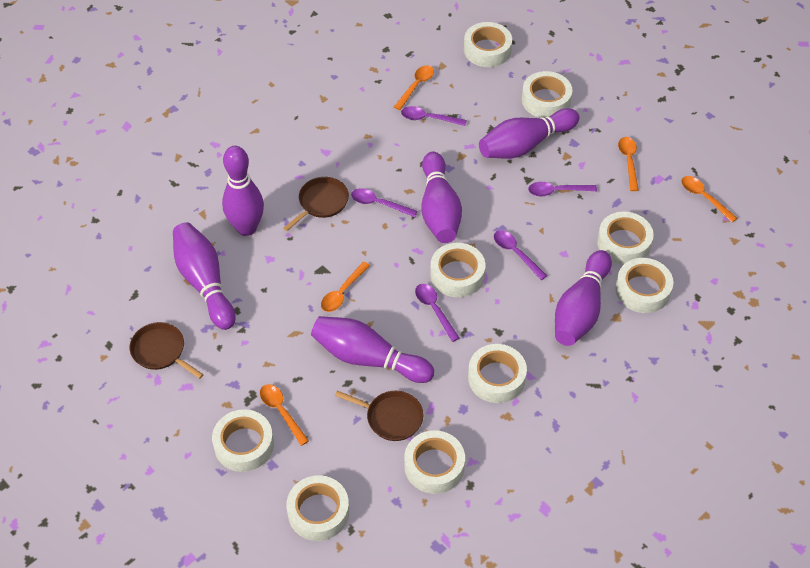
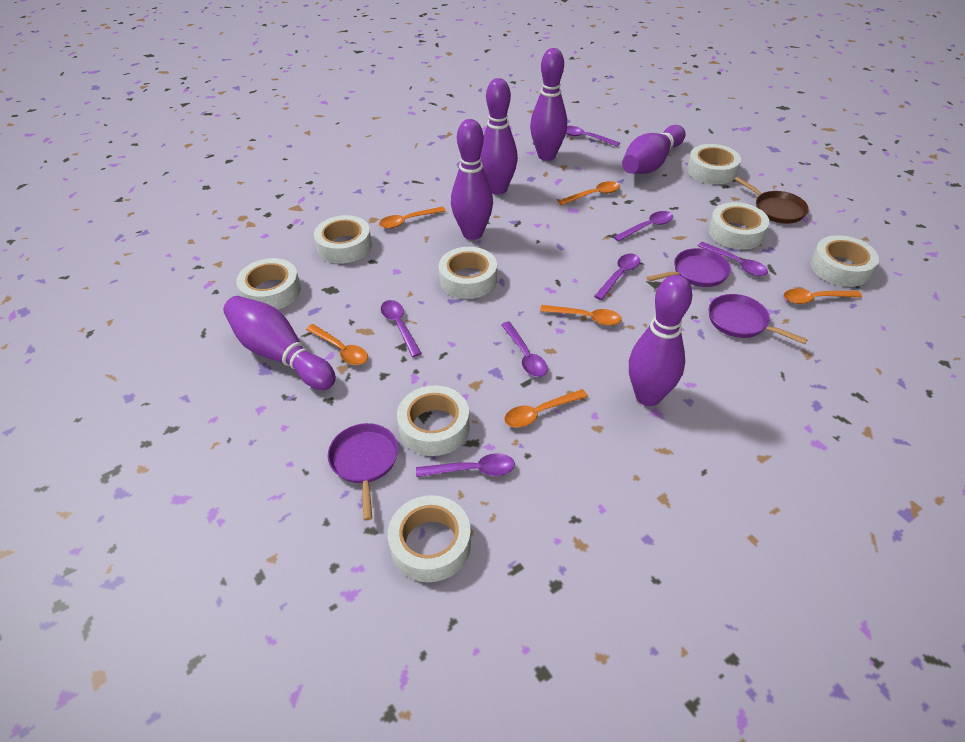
brown pan: [130,322,204,379] [283,177,349,231] [335,391,424,441] = 3 -> [734,177,809,224] = 1
orange spoon: [260,384,309,446] [321,262,370,312] [394,65,434,110] [618,137,639,191] [681,176,737,222] = 5 -> [306,324,368,365] [379,206,446,229] [504,389,588,428] [540,305,622,326] [558,181,620,205] [784,289,862,304] = 6
purple pan: none = 0 -> [328,423,398,521] [647,248,731,287] [708,294,808,344] = 3
purple spoon: [351,188,417,217] [401,106,467,126] [415,284,460,342] [494,230,547,280] [528,182,597,196] = 5 -> [381,300,422,357] [416,453,515,477] [501,322,548,377] [566,126,620,147] [594,254,640,300] [614,211,673,242] [698,242,768,276] = 7
white tape: [212,409,274,472] [286,475,349,541] [404,430,465,494] [430,243,485,297] [464,22,512,67] [468,344,527,403] [522,71,572,118] [597,212,654,265] [615,258,673,313] = 9 -> [236,258,301,310] [314,215,372,263] [388,495,471,582] [397,385,470,456] [439,247,497,299] [687,144,741,184] [709,202,769,249] [811,235,879,287] = 8

